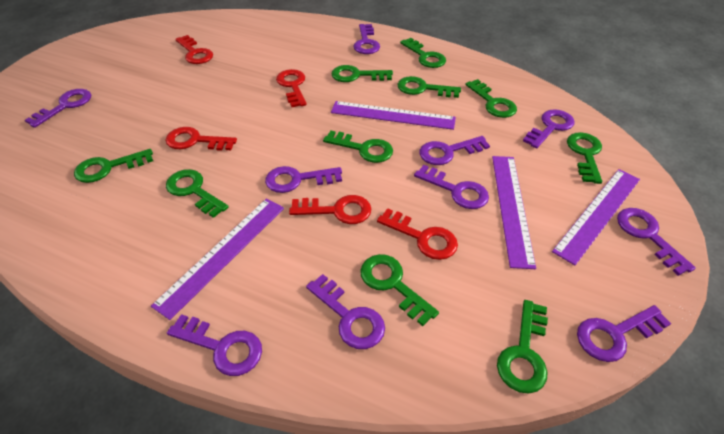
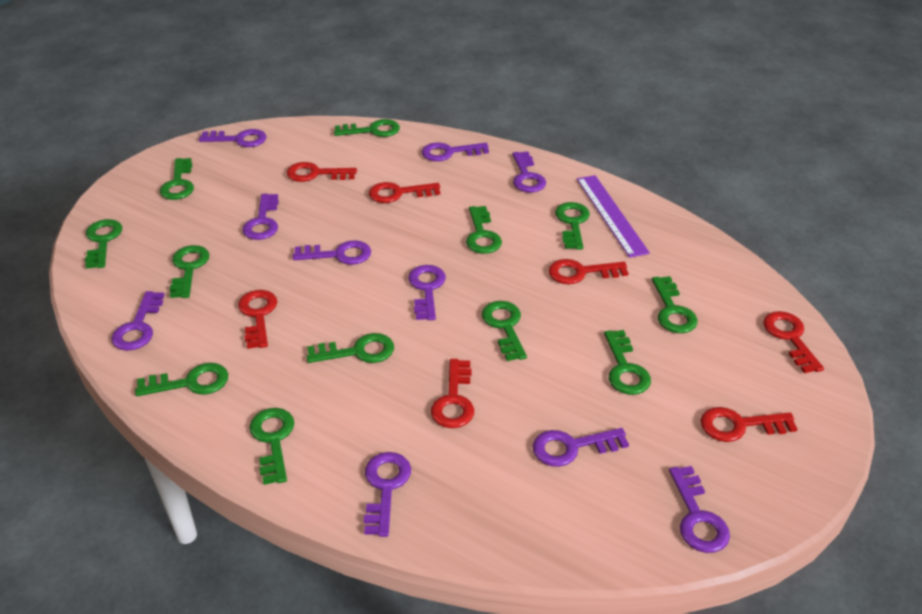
green key: [74,149,153,183] [166,169,229,218] [323,130,393,163] [331,65,393,82] [360,254,439,326] [397,76,461,98] [400,38,446,68] [466,79,517,118] [497,300,548,394] [567,132,602,184] = 10 -> [85,219,122,269] [135,363,228,396] [160,158,194,200] [170,245,209,298] [249,408,294,485] [306,333,394,363] [334,119,400,137] [466,206,502,254] [482,301,527,361] [555,202,590,250] [604,330,651,395] [652,276,698,333] = 12
purple ruler: [151,198,284,320] [331,101,456,130] [492,156,536,269] [552,169,640,265] = 4 -> [577,175,650,258] = 1
red key: [165,127,237,151] [175,35,213,64] [276,69,307,107] [289,195,371,224] [377,208,458,260] = 5 -> [238,290,277,349] [287,162,357,182] [369,182,440,203] [431,359,474,428] [548,259,628,284] [701,407,797,442] [763,311,824,373] = 7

